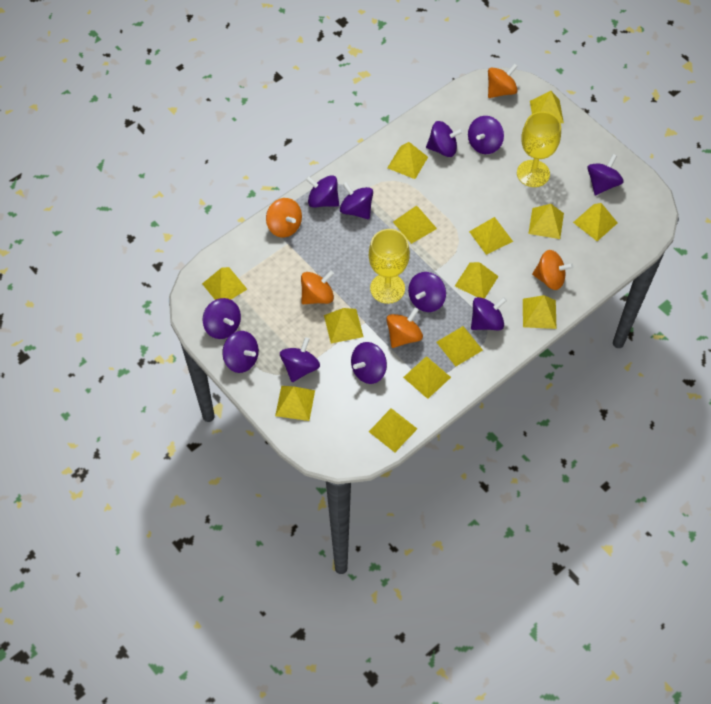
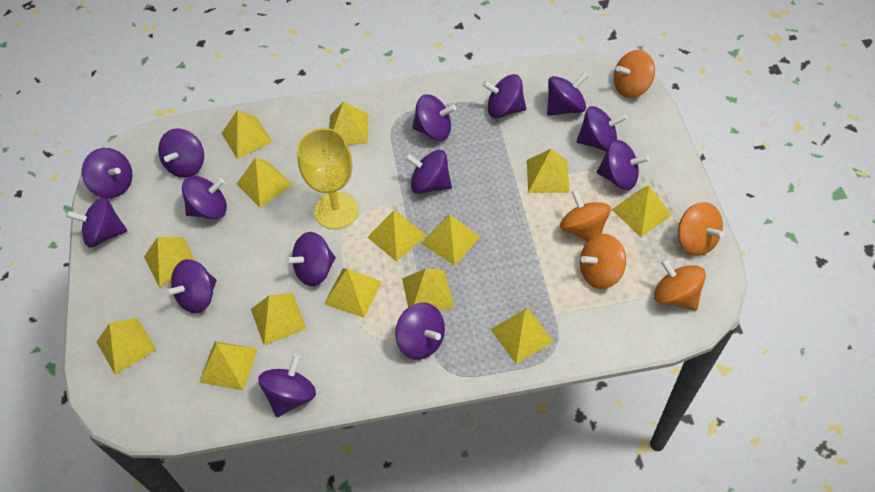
purple spinning top: [203,298,241,339] [222,331,259,373] [280,337,320,382] [305,175,339,208] [340,182,373,219] [351,342,387,384] [408,272,446,312] [426,121,463,157] [468,116,504,154] [471,297,507,330] [587,154,623,195] = 11 -> [66,197,127,248] [82,148,133,198] [158,128,204,178] [165,259,216,314] [182,176,227,219] [258,355,316,417] [285,232,336,286] [395,302,445,360] [405,150,452,194] [412,94,456,141] [482,74,526,118] [547,73,588,116] [576,106,627,151] [597,140,649,190] = 14
yellow goblet: [369,229,410,304] [517,112,561,187] = 2 -> [297,128,359,229] = 1

